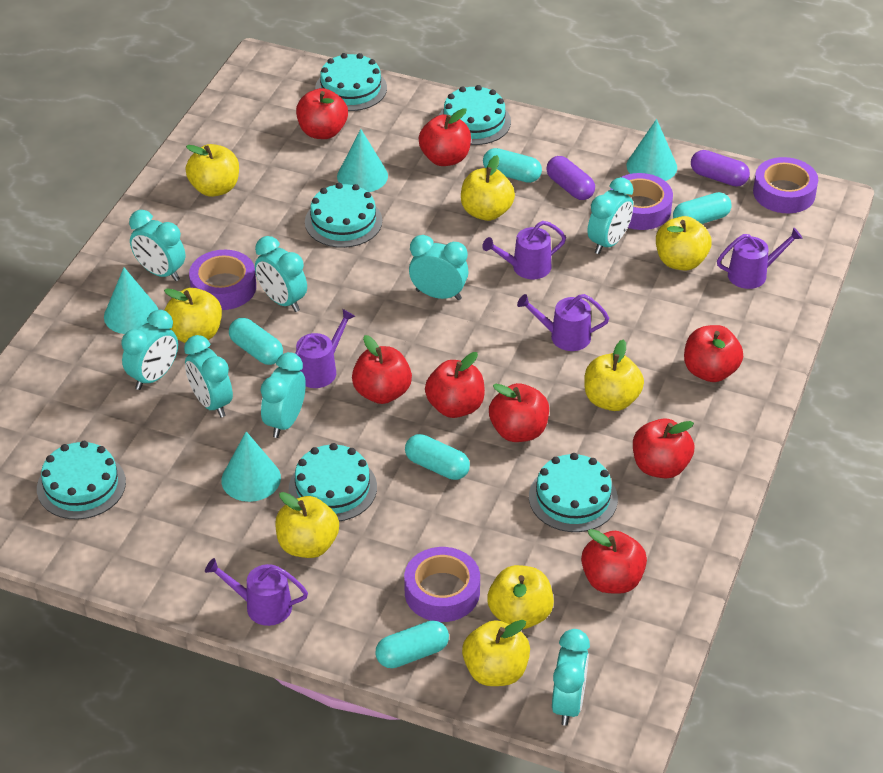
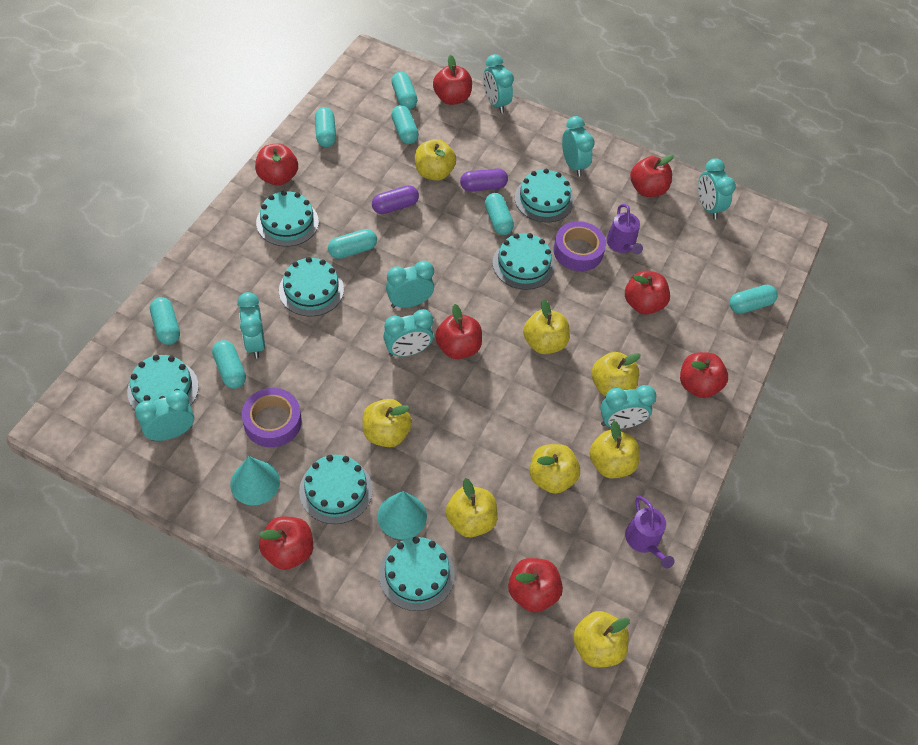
purple tape: [189,250,256,310] [404,547,480,622] [610,173,673,230] [753,157,818,213] = 4 -> [242,388,302,447] [553,221,606,271] = 2
purple watering can: [205,558,308,626] [295,309,355,388] [482,221,566,279] [517,294,609,351] [717,228,803,289] = 5 -> [607,204,643,254] [625,496,674,568] = 2
turquoise cake: [37,441,126,519] [289,443,377,521] [305,183,382,248] [315,53,387,111] [439,85,511,145] [529,453,618,532] = 6 -> [127,355,199,410] [256,190,319,247] [279,257,344,316] [299,455,373,524] [379,537,455,611] [493,233,555,290] [515,169,574,223] = 7
turquoise capsule: [229,318,283,365] [375,621,449,668] [405,434,470,480] [483,148,542,183] [673,192,732,224] = 5 -> [150,297,180,345] [212,340,246,389] [315,107,336,147] [328,229,377,259] [391,72,417,109] [391,105,419,144] [485,193,514,235] [730,285,778,314] = 8
turquoise cone: [104,267,158,334] [221,431,281,502] [337,129,388,192] [627,119,677,181] = 4 -> [230,456,280,505] [377,491,427,539] = 2

